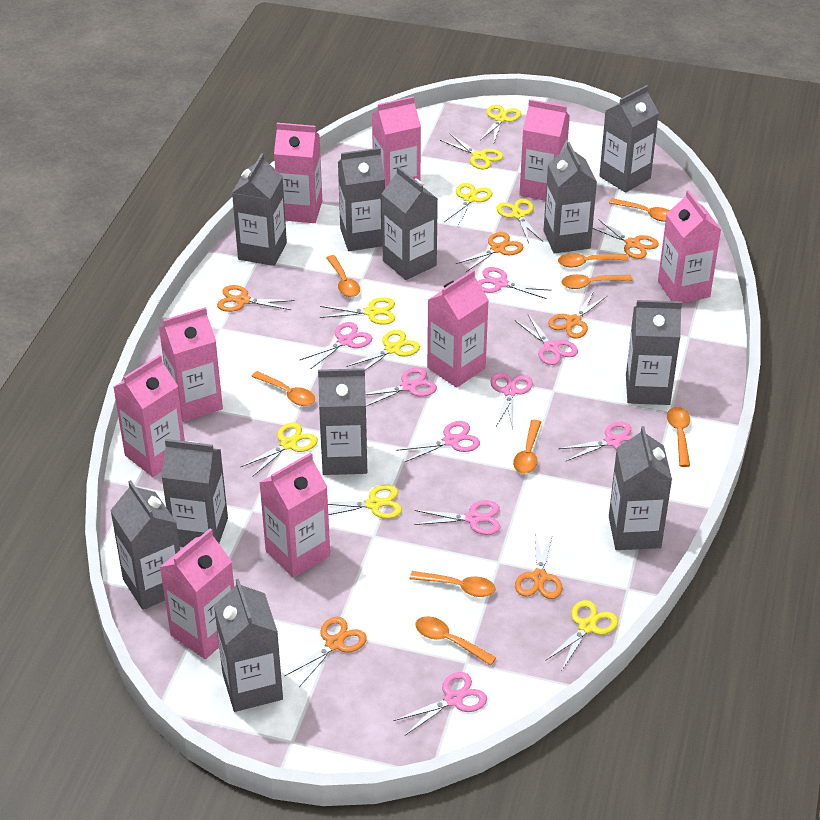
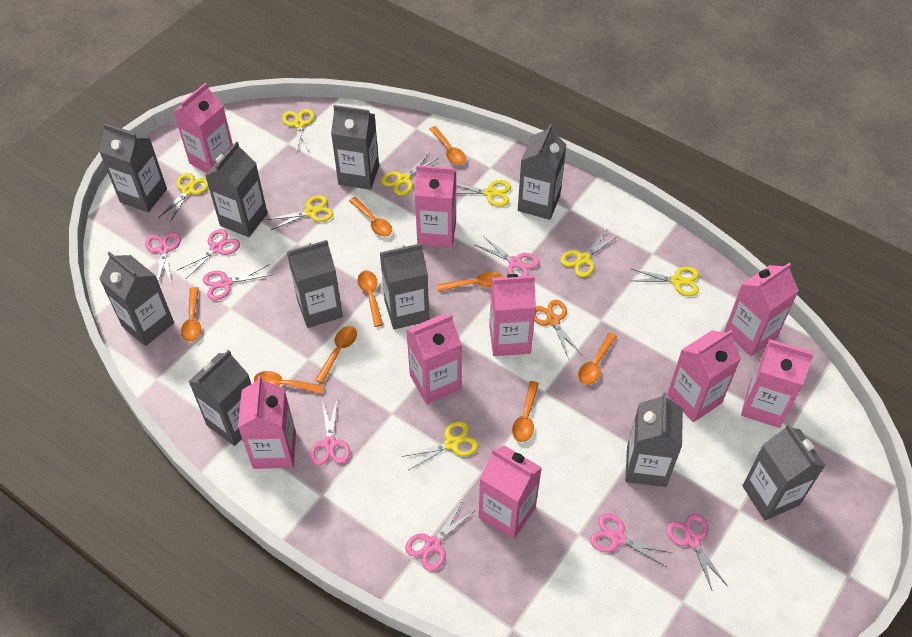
grey carton: [110,480,180,610] [162,439,228,547] [214,579,283,712] [232,153,287,266] [318,368,367,475] [338,148,385,251] [382,166,438,280] [543,142,597,253] [599,85,659,193] [609,426,672,550] [626,300,682,405] = 11 -> [99,123,167,212] [99,252,174,346] [188,350,251,446] [205,141,268,237] [287,240,343,328] [331,105,379,190] [380,243,429,329] [518,124,567,220] [625,392,683,487] [742,424,826,520] = 10
orange scissors: [217,285,295,312] [285,617,367,687] [455,232,524,272] [515,533,563,599] [548,291,608,339] [593,219,659,259] = 6 -> [534,300,582,360] = 1
pink scissors: [300,322,372,369] [365,367,437,406] [394,672,487,735] [396,421,480,462] [414,500,500,535] [478,267,552,299] [490,373,533,429] [514,314,578,365] [558,422,634,461] = 9 -> [145,232,181,284] [176,229,240,278] [203,264,273,300] [310,401,350,465] [405,501,474,571] [475,236,539,276] [590,513,673,567] [667,513,727,592] = 8
yellow scissors: [241,422,318,477] [320,297,395,325] [328,485,402,519] [346,330,420,370] [440,134,503,169] [444,183,492,226] [480,105,521,145] [497,199,543,243] [545,600,618,670] = 9 -> [158,173,208,222] [266,195,334,230] [282,109,315,154] [381,153,439,196] [401,421,478,470] [456,180,511,207] [560,230,618,277] [632,267,699,296] = 8

